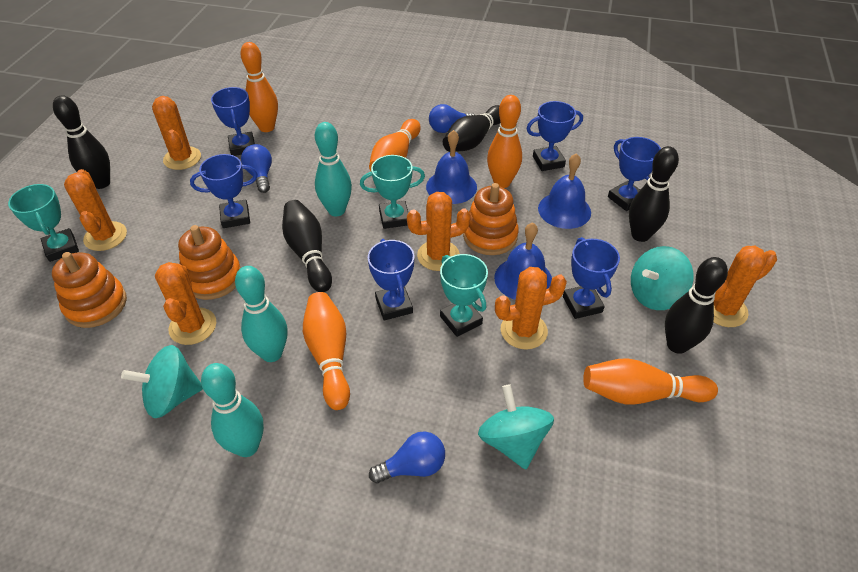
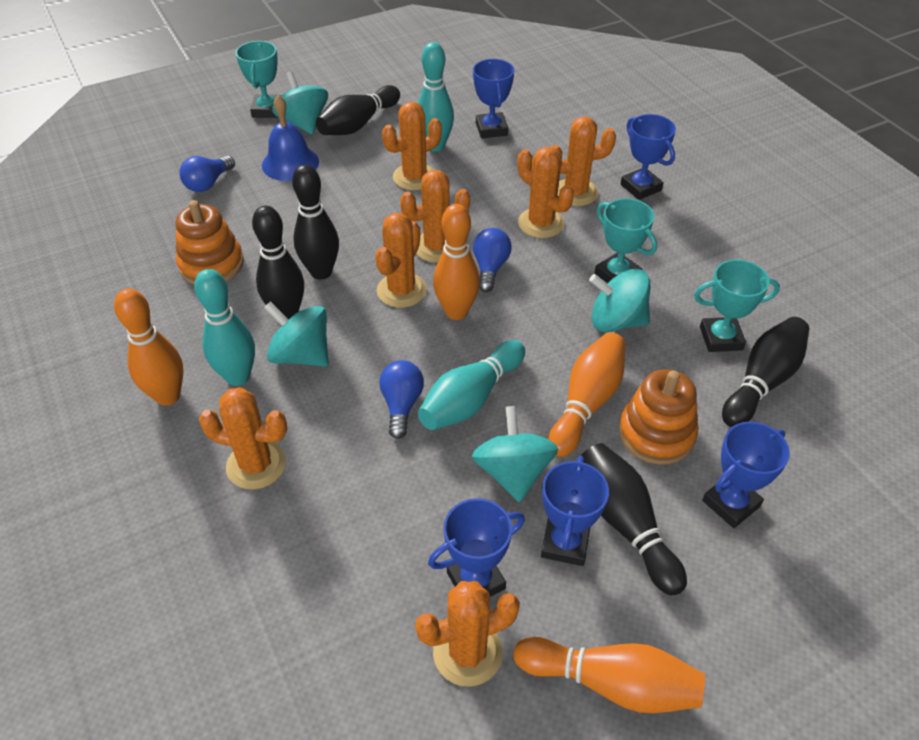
blue bell: [426,130,477,204] [494,222,552,300] [538,153,591,229] = 3 -> [262,95,319,181] = 1
blue trophy: [190,154,258,228] [211,87,255,156] [368,239,414,320] [526,101,583,171] [563,237,620,319] [608,137,661,211] = 6 -> [428,498,525,597] [473,59,514,138] [541,456,609,566] [621,114,676,200] [702,422,790,528] = 5
orange bowling pin: [240,42,278,132] [303,292,350,410] [369,119,421,171] [487,95,522,188] [583,358,718,405] = 5 -> [114,288,183,406] [433,204,480,320] [513,637,705,713] [548,332,626,457] = 4
orange cactus: [64,169,127,251] [152,96,201,170] [155,262,216,345] [407,192,471,271] [495,267,567,350] [713,246,777,327] = 6 -> [199,387,287,490] [375,213,427,308] [382,102,442,190] [400,170,470,262] [415,581,520,687] [517,147,574,238] [551,117,616,206] = 7
orange stacking toy: [52,252,127,328] [178,225,241,300] [463,183,519,255] = 3 -> [175,200,244,285] [619,369,698,464] = 2
turquoise spinning top: [121,345,203,418] [478,384,554,469] [631,246,693,310] = 3 -> [264,301,329,367] [272,71,328,135] [472,406,558,502] [589,269,650,332] = 4

